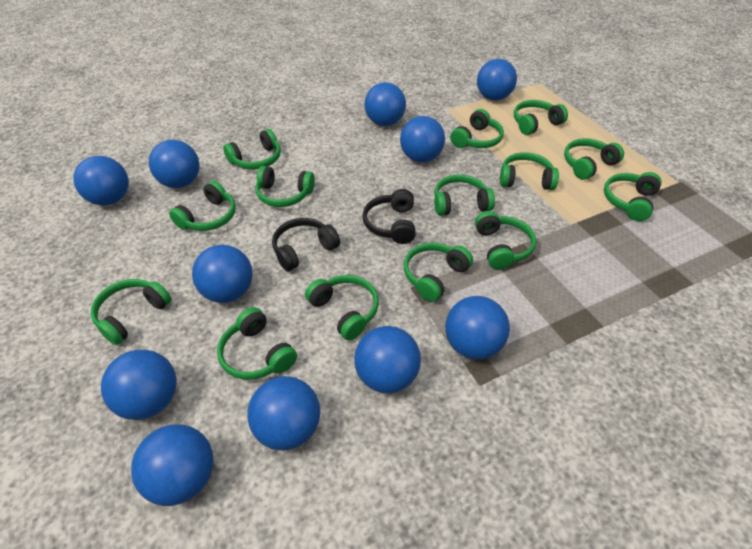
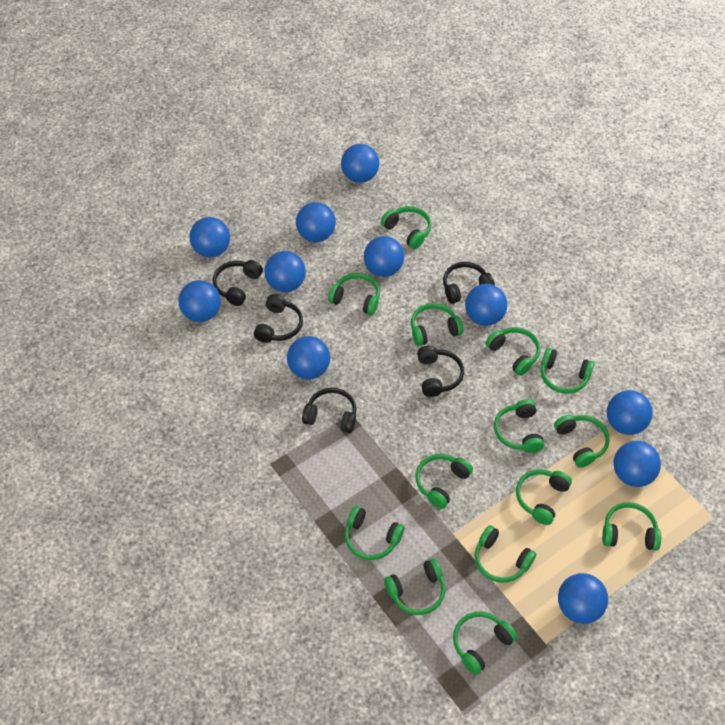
black headphones: [272,218,340,271] [362,189,416,244] = 2 -> [213,260,263,306] [254,294,303,343] [302,388,356,433] [417,346,464,397] [443,262,495,304] = 5

